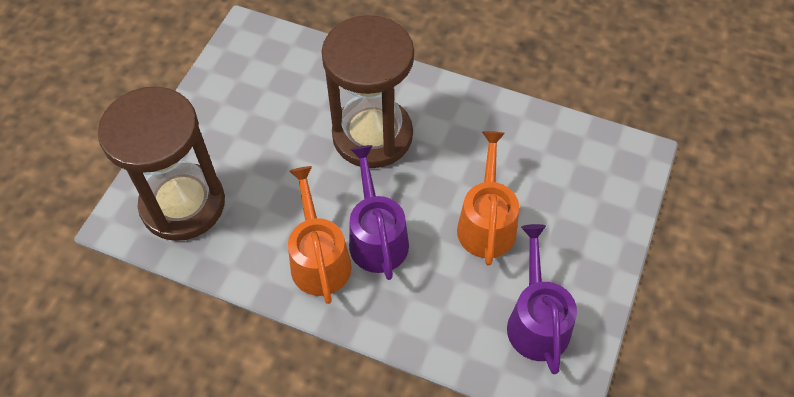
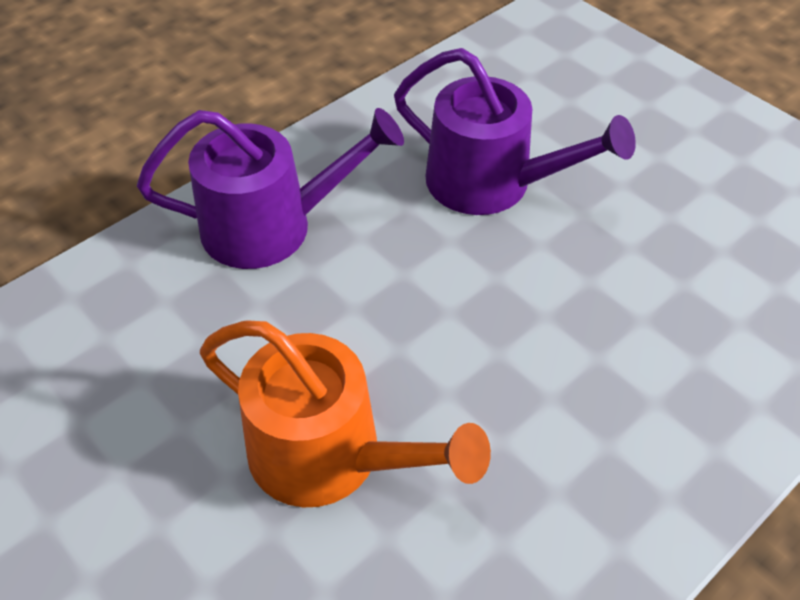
brown hourglass: [98,86,225,241] [321,15,414,168] = 2 -> none = 0
orange watering can: [288,166,352,304] [457,131,519,266] = 2 -> [200,320,491,508] = 1

